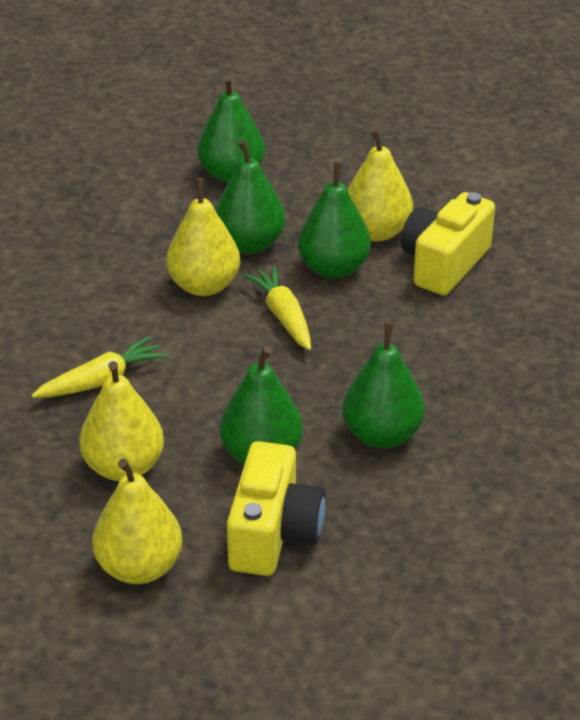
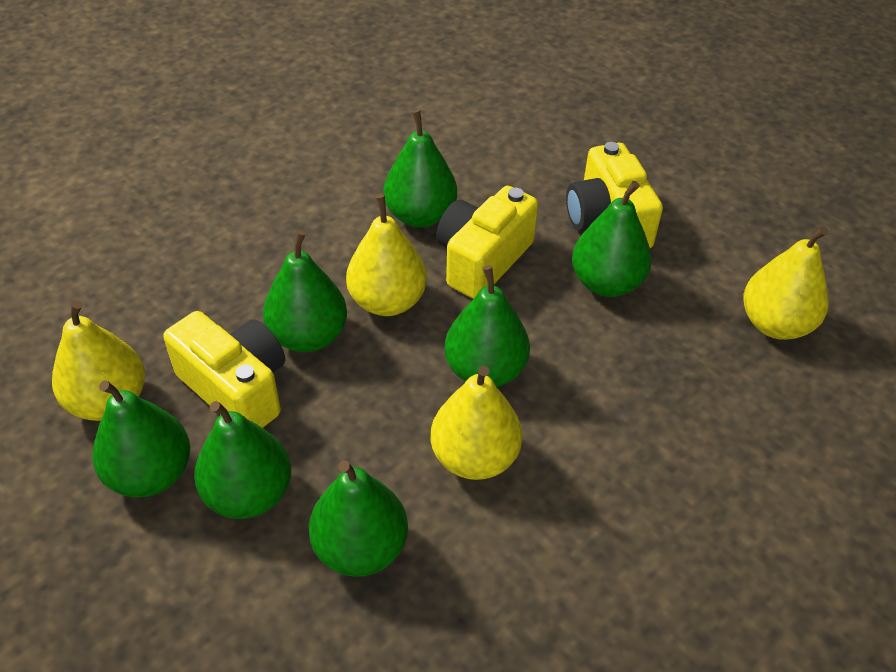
green pear: [197,76,265,183] [215,139,285,254] [220,346,303,464] [298,161,371,279] [342,322,425,448] = 5 -> [92,380,190,497] [194,401,291,519] [263,230,347,352] [309,460,408,577] [383,110,457,228] [445,265,530,387] [572,181,652,297] = 7
yellow camera: [227,441,325,576] [401,192,495,295] = 2 -> [163,311,285,428] [436,186,538,299] [566,142,663,248] = 3
yellow carrot: [32,336,168,398] [243,265,311,350] = 2 -> none = 0

